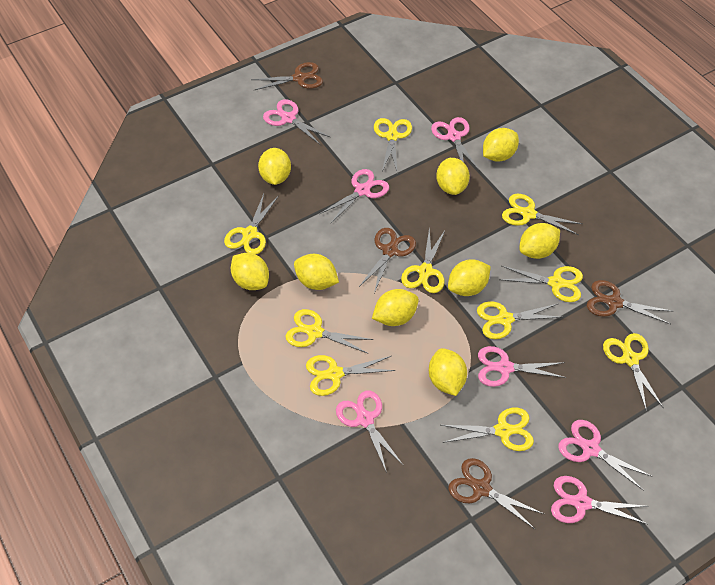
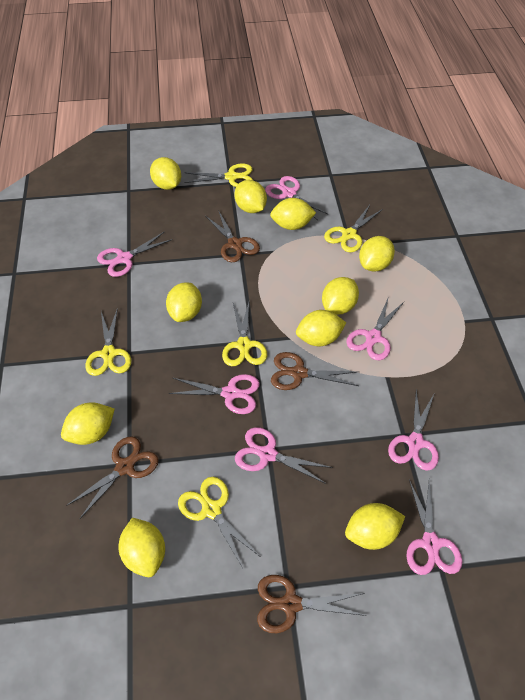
yellow lemon: [231,253,269,290] [258,148,291,185] [294,254,339,290] [372,289,419,326] [429,348,467,396] [436,158,470,195] [448,259,491,296] [483,128,519,162] [519,223,560,259] = 9 -> [61,402,115,445] [118,518,165,577] [150,157,181,190] [166,282,202,322] [234,180,267,213] [270,198,316,230] [296,310,346,346] [322,277,359,315] [345,503,405,550] [359,236,395,272] = 10
yellow scissors: [224,194,279,255] [286,309,373,353] [306,355,396,396] [374,118,412,171] [401,228,445,293] [441,408,534,451] [477,301,564,339] [499,266,583,302] [502,194,582,235] [603,333,663,412] = 10 -> [85,307,131,376] [178,477,261,568] [184,164,253,187] [222,302,267,366] [324,205,383,253] = 5

